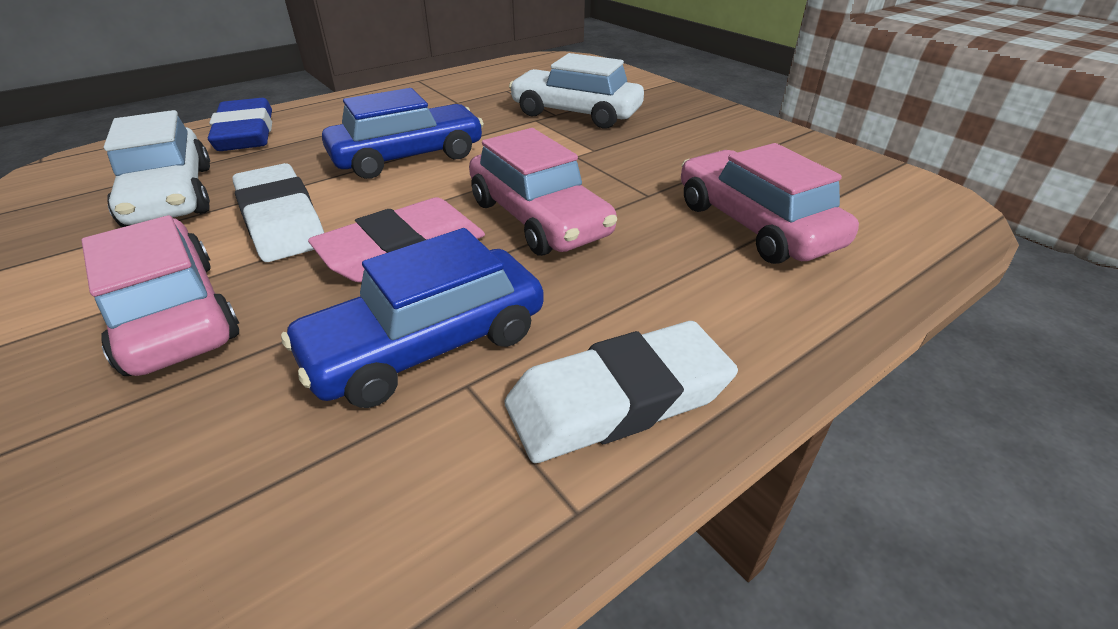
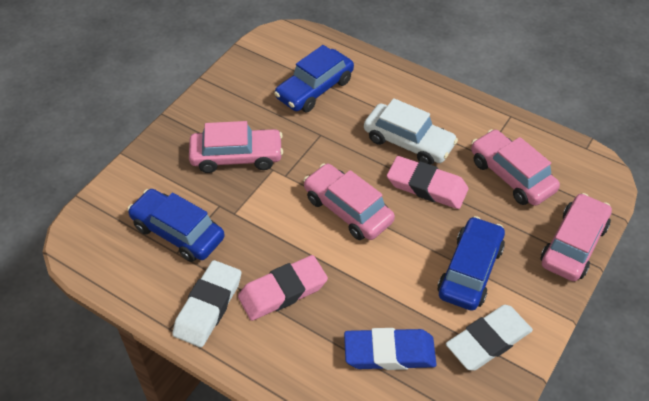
blue car: [281,228,544,408] [322,88,484,179] = 2 -> [127,189,225,262] [274,45,354,112] [438,216,505,311] = 3
pink car: [81,215,239,376] [469,128,617,256] [681,143,859,264] = 3 -> [189,121,283,173] [303,163,395,240] [471,129,560,206] [540,193,612,281] = 4
pink eraser: [308,197,485,282] = 1 -> [238,255,328,321] [387,156,468,209] = 2
white car: [104,110,210,227] [509,53,644,129] = 2 -> [364,98,458,165] = 1

